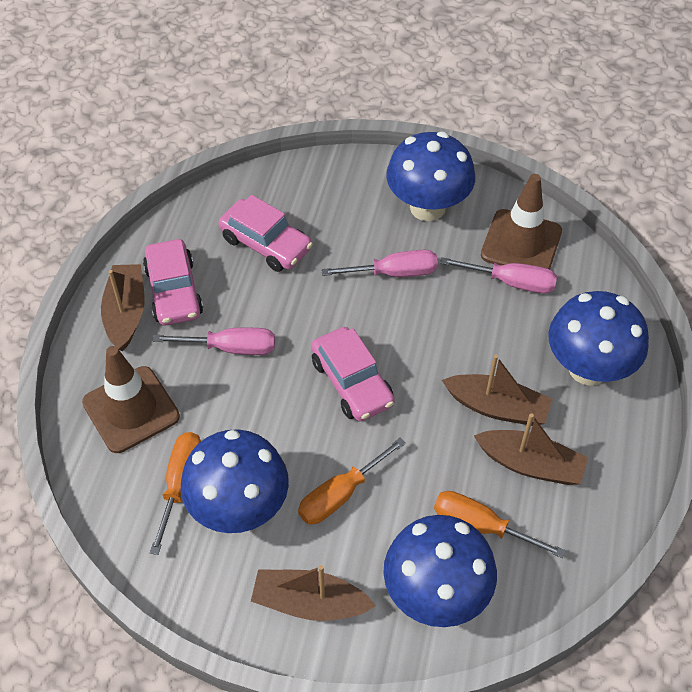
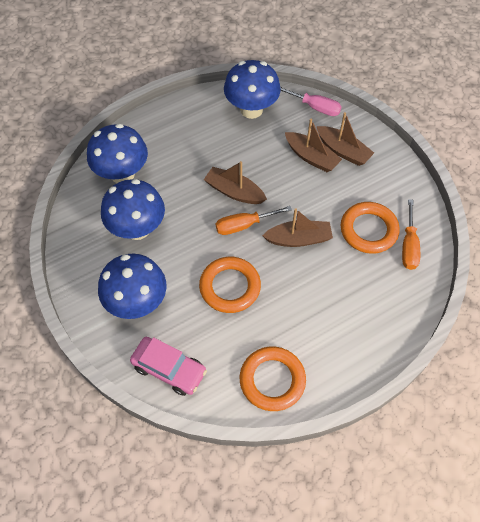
brown traffic cone: [82,346,180,453] [481,174,562,269] = 2 -> none = 0
orange ring: none = 0 -> [199,257,261,313] [240,347,306,411] [341,202,400,254] = 3
orange screwdriver: [150,432,201,555] [298,437,406,524] [434,491,566,558] = 3 -> [216,206,292,235] [402,199,420,270] = 2
pink car: [143,239,203,325] [218,195,313,272] [311,327,395,421] = 3 -> [130,337,207,396] = 1
pink screwdriver: [153,328,275,355] [321,250,438,277] [440,257,557,293] = 3 -> [280,87,342,116] = 1

